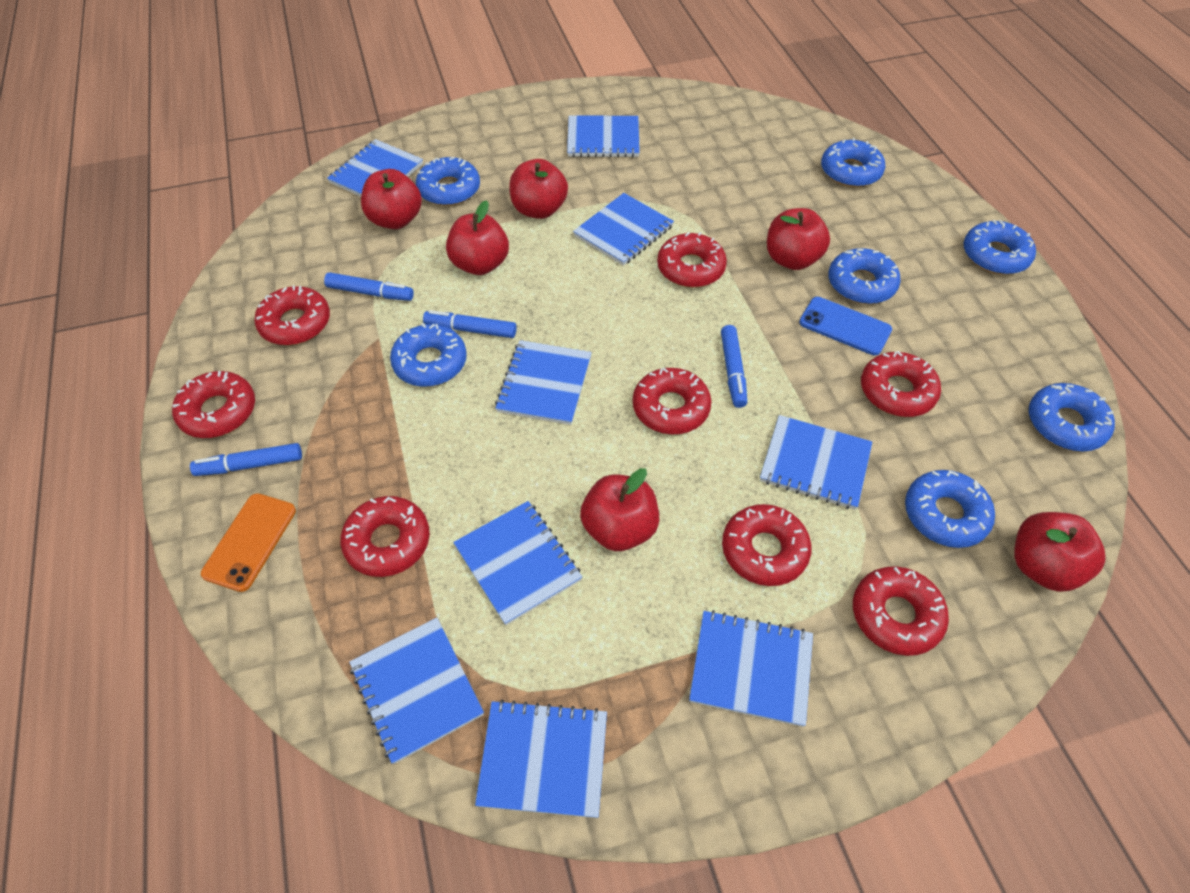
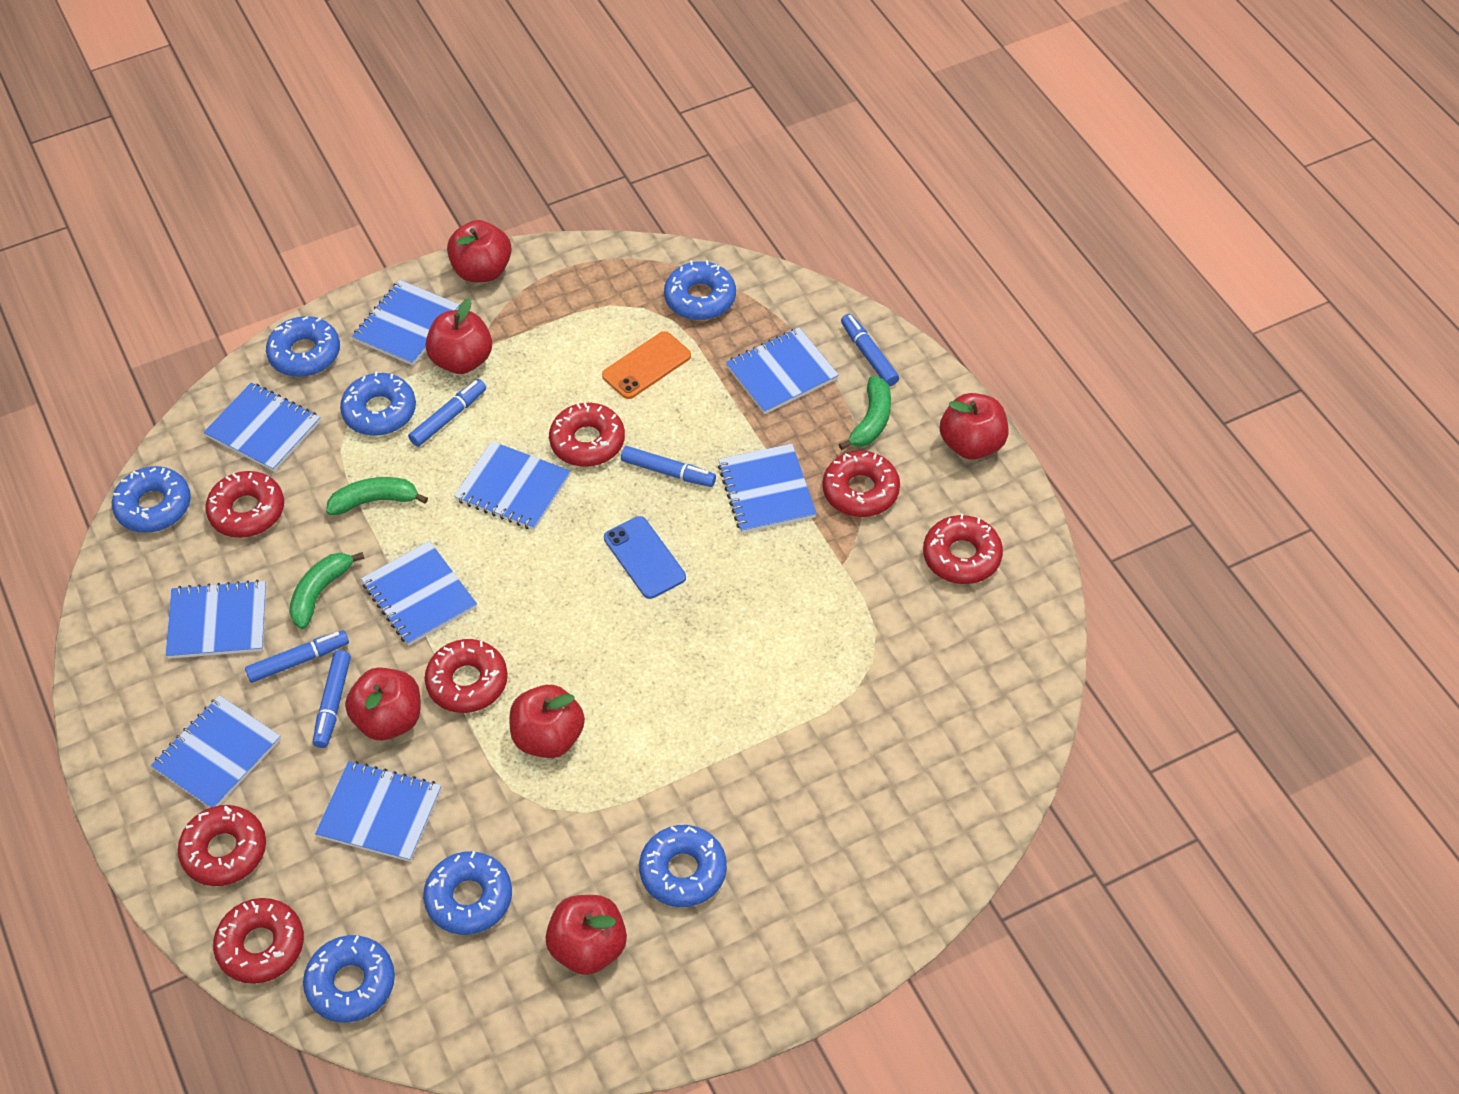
blue marker: [190,443,302,476] [324,272,414,301] [423,310,517,338] [721,325,747,408] = 4 -> [245,630,349,683] [313,650,351,748] [408,379,486,447] [621,446,716,487] [841,314,899,386] = 5
green banana: none = 0 -> [289,552,364,629] [326,477,428,515] [839,376,891,450] = 3
red donut: [172,371,255,438] [254,285,330,345] [340,496,430,577] [633,368,711,434] [657,232,727,287] [722,504,812,586] [853,566,949,656] [861,351,941,417] = 8 -> [178,805,266,886] [205,471,284,538] [213,898,304,984] [425,639,508,713] [549,402,625,467] [822,451,900,517] [923,514,1003,584] = 7

